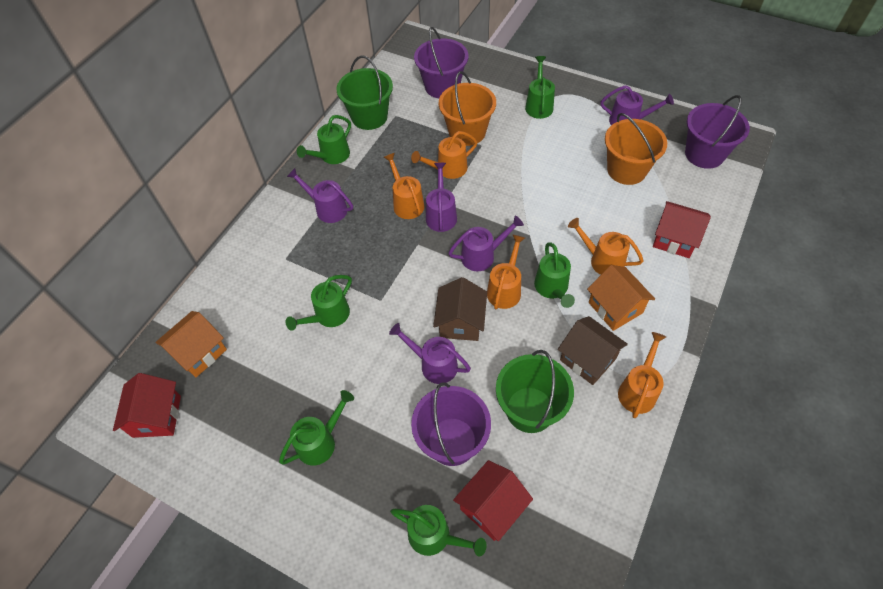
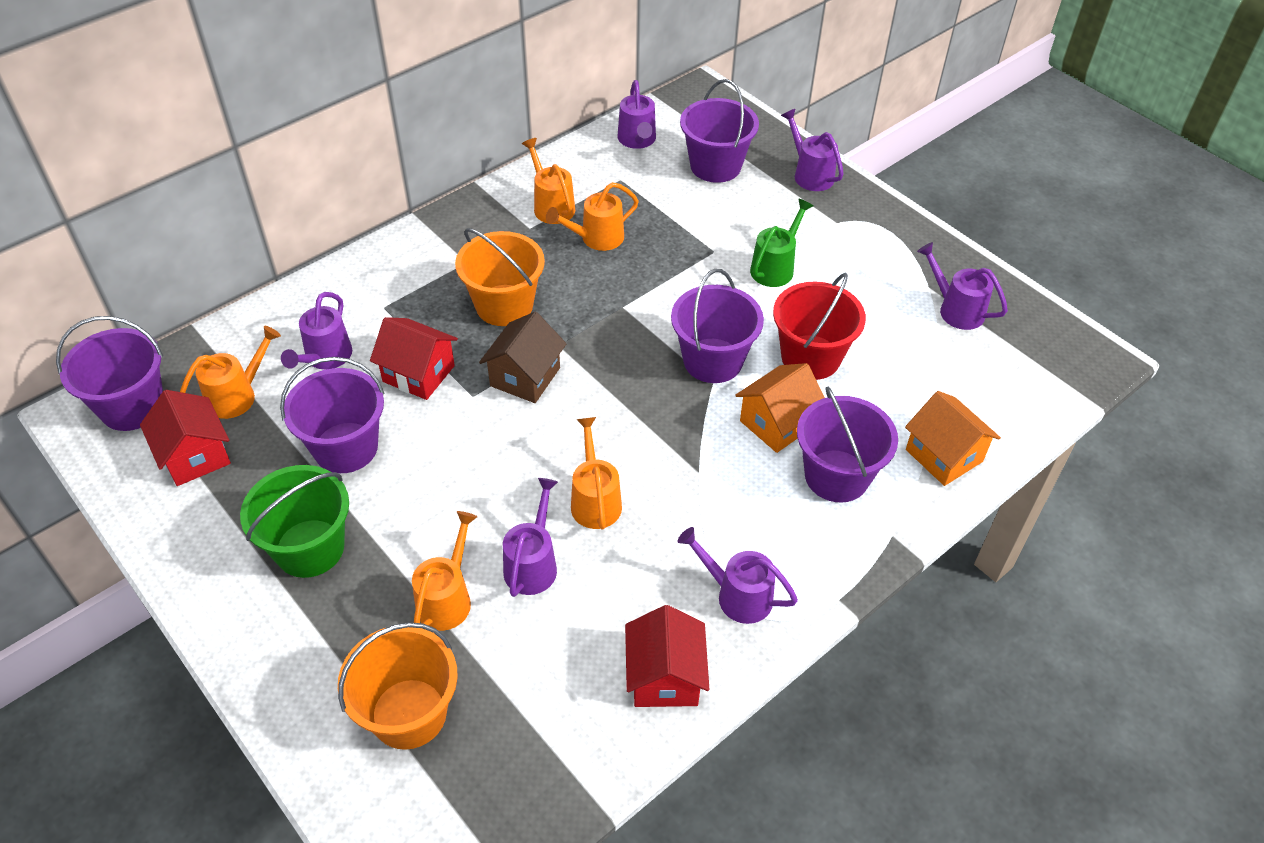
brown house: [433,277,487,341] [558,316,628,385] = 2 -> [479,312,567,403] = 1
green bucket: [337,55,393,130] [496,350,574,433] = 2 -> [240,465,349,578] = 1
green watering can: [279,390,354,466] [286,275,352,331] [297,115,351,164] [390,505,487,556] [525,56,555,119] [534,243,575,308] = 6 -> [750,199,813,287] = 1
purple bucket: [411,382,491,466] [414,27,469,98] [685,95,750,169] = 3 -> [56,316,163,431] [280,357,385,473] [671,269,764,383] [680,79,759,183] [797,386,898,503] = 5
purple watering can: [287,168,353,223] [389,323,471,384] [426,163,457,232] [449,215,524,271] [600,85,674,125] = 5 -> [281,292,352,370] [503,478,558,597] [618,80,656,149] [678,527,798,624] [781,109,844,191] [917,242,1008,330] = 6
red bucket: none = 0 -> [773,273,866,380] = 1

